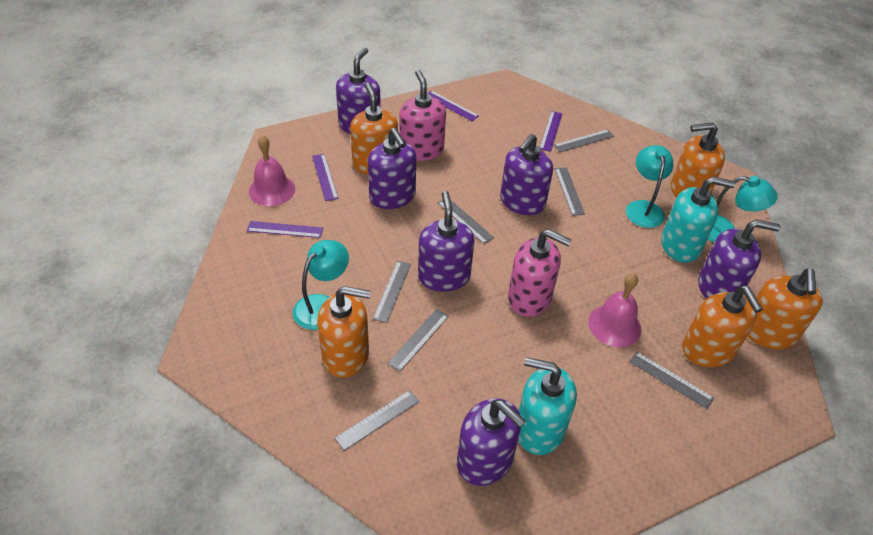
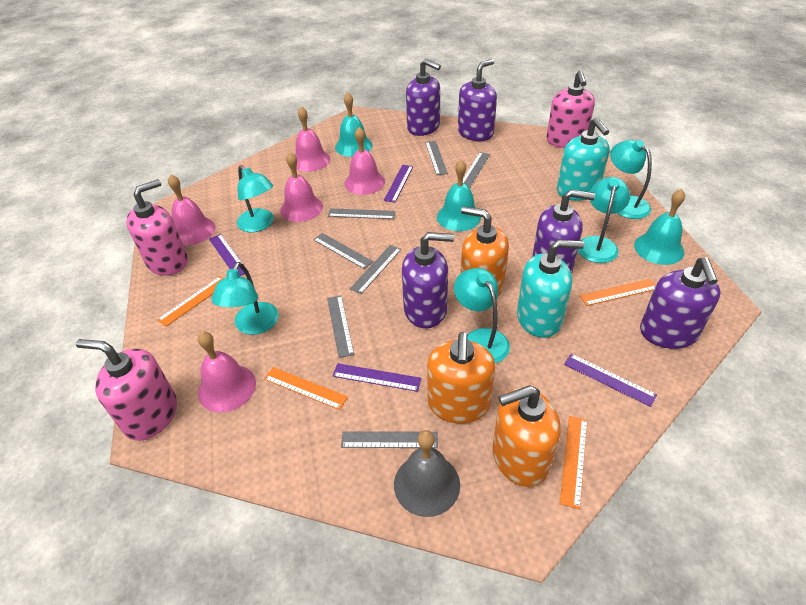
grey bell: none = 0 -> [394,430,460,517] = 1
orange ruler: none = 0 -> [157,276,224,327] [264,367,348,410] [560,416,587,509] [580,279,656,306] = 4
orange soap dispenser: [317,286,371,378] [350,82,398,174] [671,122,725,198] [682,286,763,367] [747,269,823,349] = 5 -> [427,332,495,424] [460,206,509,297] [492,385,560,487] = 3
pink bell: [249,135,295,206] [588,273,641,347] = 2 -> [168,175,215,245] [198,331,256,413] [280,152,323,222] [295,106,330,172] [345,127,385,195] = 5
pink soap dispenser: [399,70,446,161] [508,229,572,317] = 2 -> [76,339,177,441] [126,179,188,276] [546,70,595,148] = 3
purple soap dispenser: [336,48,381,134] [368,128,416,209] [418,191,474,292] [457,398,526,486] [500,134,553,215] [698,219,781,299] = 6 -> [402,232,454,328] [406,59,441,136] [458,59,497,141] [532,189,595,274] [640,257,721,349] = 5
turquoise bell: none = 0 -> [335,93,373,157] [437,160,481,231] [634,189,685,265] = 3
turquoise lamp: [293,240,349,330] [626,145,673,228] [708,176,778,242] = 3 -> [211,262,279,335] [237,165,274,232] [454,268,510,363] [578,177,630,263] [610,140,652,219] = 5

